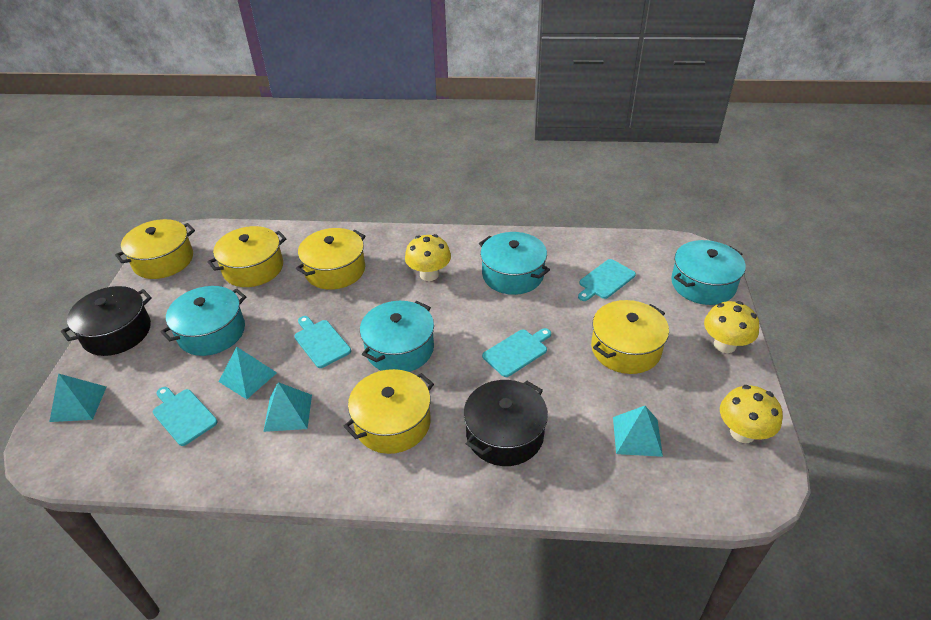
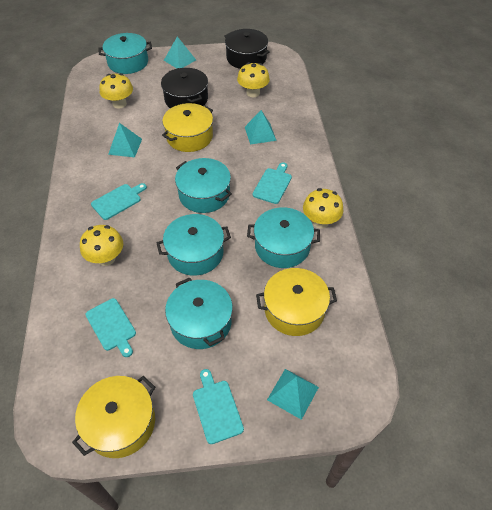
turquoise pot: [160,286,246,356] [360,301,434,372] [479,232,550,295] [671,240,746,305] = 4 -> [98,33,152,74] [156,214,231,276] [165,277,233,349] [175,158,232,213] [247,207,320,268] = 5
yellow mushroom: [405,234,451,281] [704,301,759,353] [720,385,783,443] = 3 -> [80,225,123,266] [99,73,133,109] [237,62,270,97] [303,188,344,229] = 4
yellow pot: [115,219,195,279] [208,226,287,287] [296,228,366,290] [343,369,434,454] [591,300,669,374] = 5 -> [72,376,155,458] [162,103,213,152] [256,268,337,336] = 3

